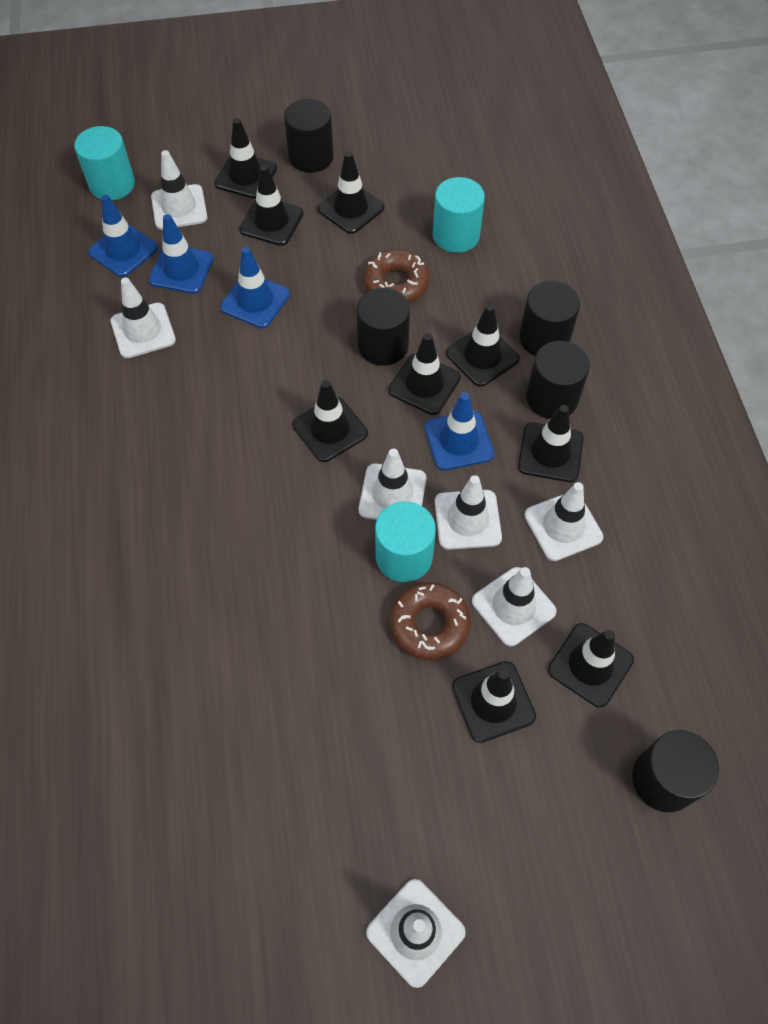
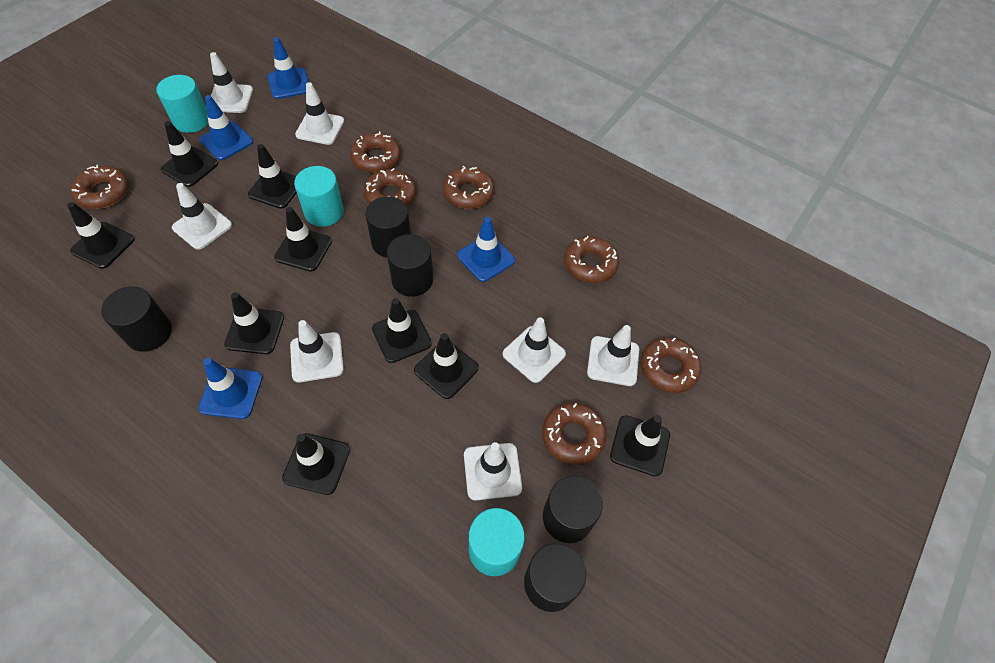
brown donut: [363,249,430,303] [390,583,471,660] = 2 -> [71,165,129,209] [350,131,401,173] [363,168,416,206] [443,166,494,209] [542,403,607,465] [564,235,619,283] [640,337,702,393] = 7

